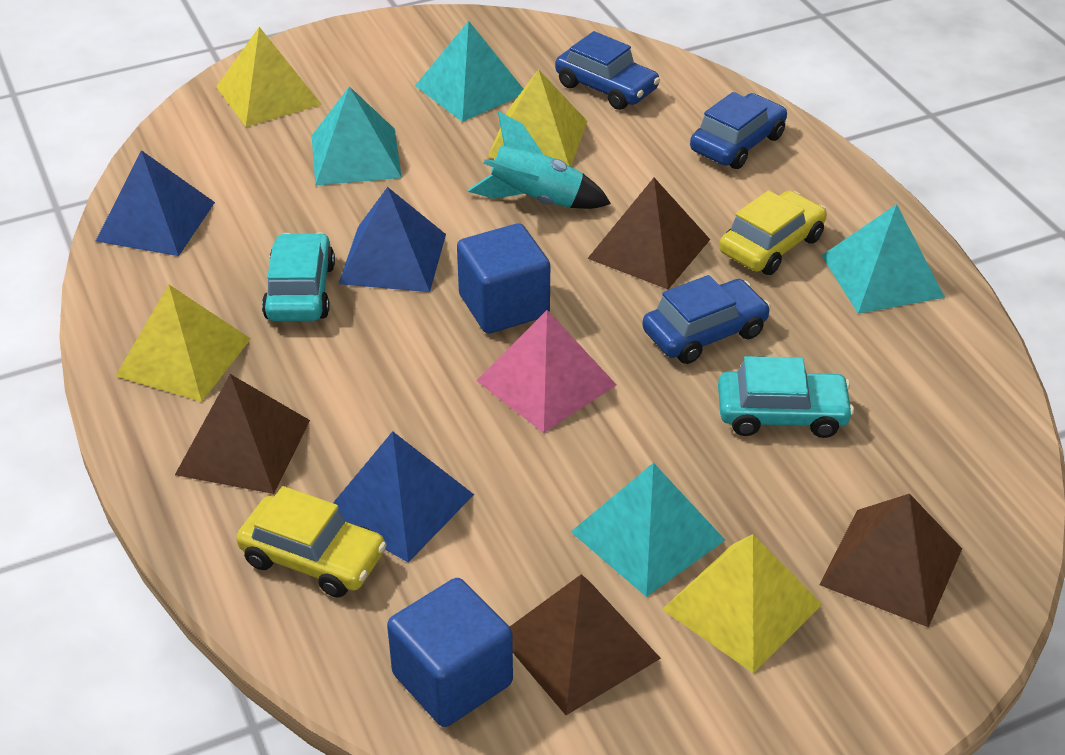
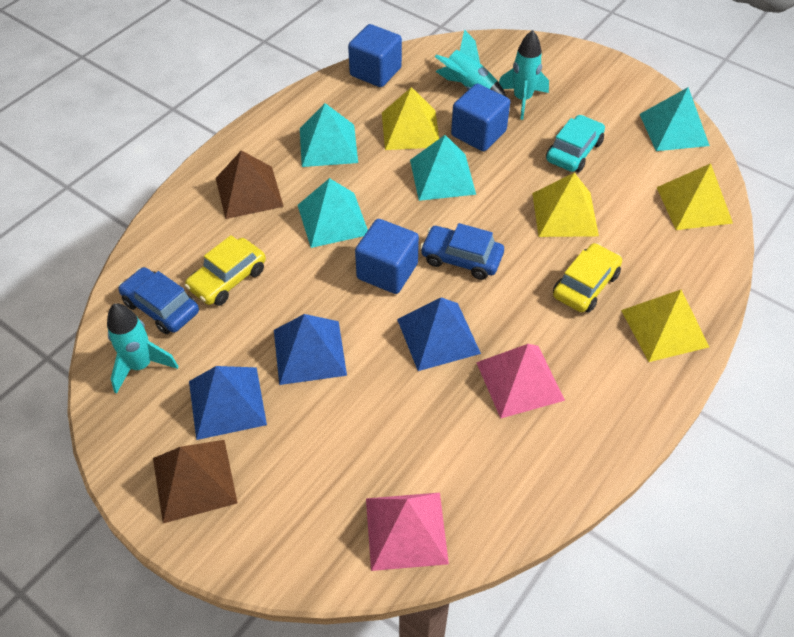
blue car: [555,31,660,110] [642,275,771,364] [690,92,787,169] = 3 -> [119,267,199,334] [420,223,504,280] = 2
blue cube: [387,578,513,727] [457,223,550,333] = 2 -> [348,24,402,87] [355,219,419,294] [451,84,510,151] = 3
brown pyramid: [175,374,310,494] [510,574,661,715] [587,178,710,289] [820,494,962,627] = 4 -> [153,440,238,523] [216,150,284,219] = 2
pink pyramid: [476,310,617,433] = 1 -> [366,493,449,571] [476,344,565,418] = 2
turquoise car: [262,232,335,321] [718,356,854,438] = 2 -> [546,115,605,173] = 1
turquoise rocket: [468,111,611,209] = 1 -> [107,303,178,394] [435,29,506,97] [499,30,549,120] = 3

